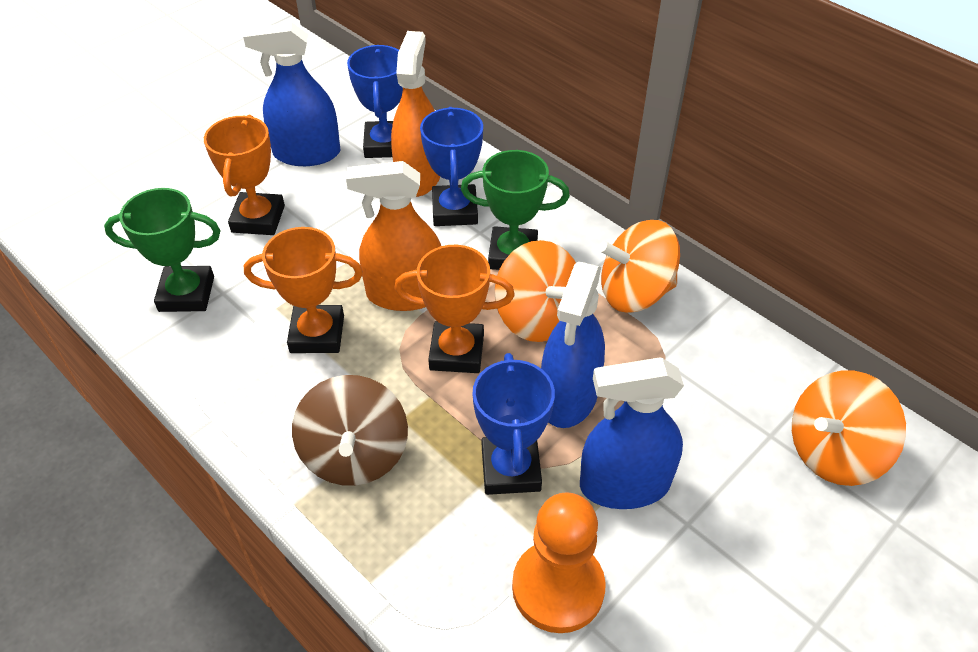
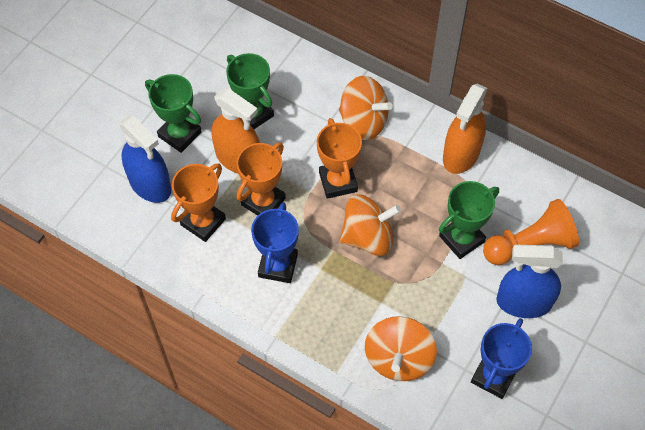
blue spray bottle: [243,22,340,166] [541,262,605,428] [580,357,684,509] = 3 -> [119,115,172,203] [496,245,563,318] = 2
blue trophy: [347,45,403,158] [420,107,483,226] [472,353,555,495] = 3 -> [251,202,299,283] [471,318,532,399] = 2
brown spinning top: [292,375,408,486] = 1 -> none = 0
green trophy: [104,188,221,312] [461,150,570,270] = 2 -> [145,74,202,153] [226,53,274,129] [439,181,499,259] = 3

